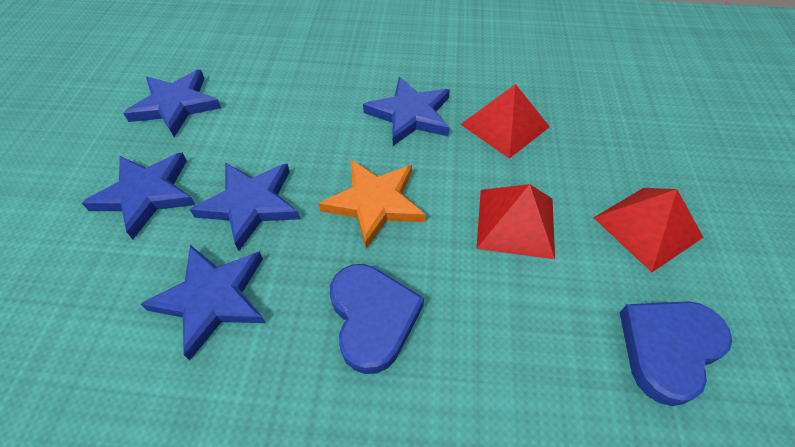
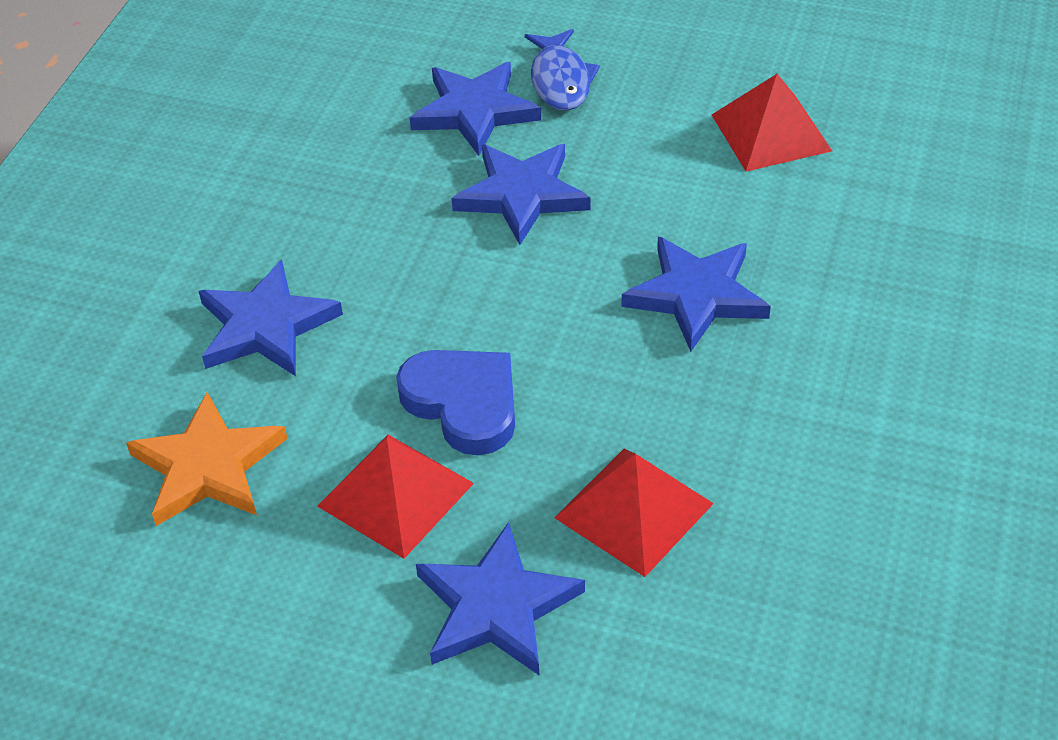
blue fish: none = 0 -> [525,29,600,111] = 1
blue heart: [330,264,424,374] [620,301,732,406] = 2 -> [396,350,515,455] = 1

